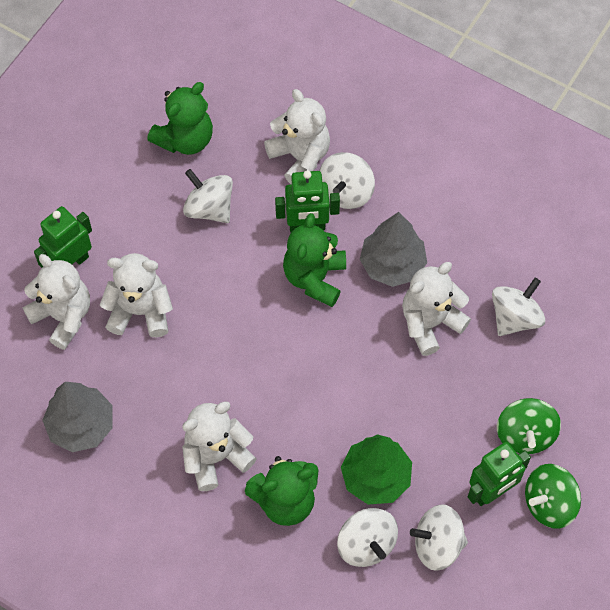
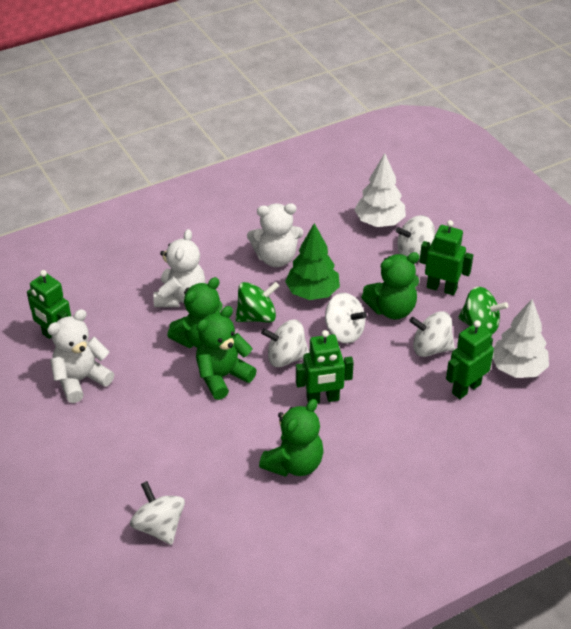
green robot: [34,206,92,268] [275,171,340,232] [468,442,531,506] = 3 -> [27,270,71,339] [296,330,354,404] [420,220,473,295] [446,320,494,399] = 4
green teddy bear: [147,82,213,155] [245,456,319,526] [283,213,346,307] = 3 -> [167,277,223,348] [196,306,257,400] [259,399,324,477] [361,252,420,320] = 4
grey tree: [42,382,113,452] [360,212,427,287] = 2 -> none = 0
white teddy bear: [23,254,90,350] [100,253,173,338] [182,402,257,491] [264,89,330,185] [402,262,471,356] = 5 -> [47,309,114,403] [153,229,205,307] [247,203,303,267] = 3
white tree: none = 0 -> [354,153,406,227] [492,299,549,378] = 2

